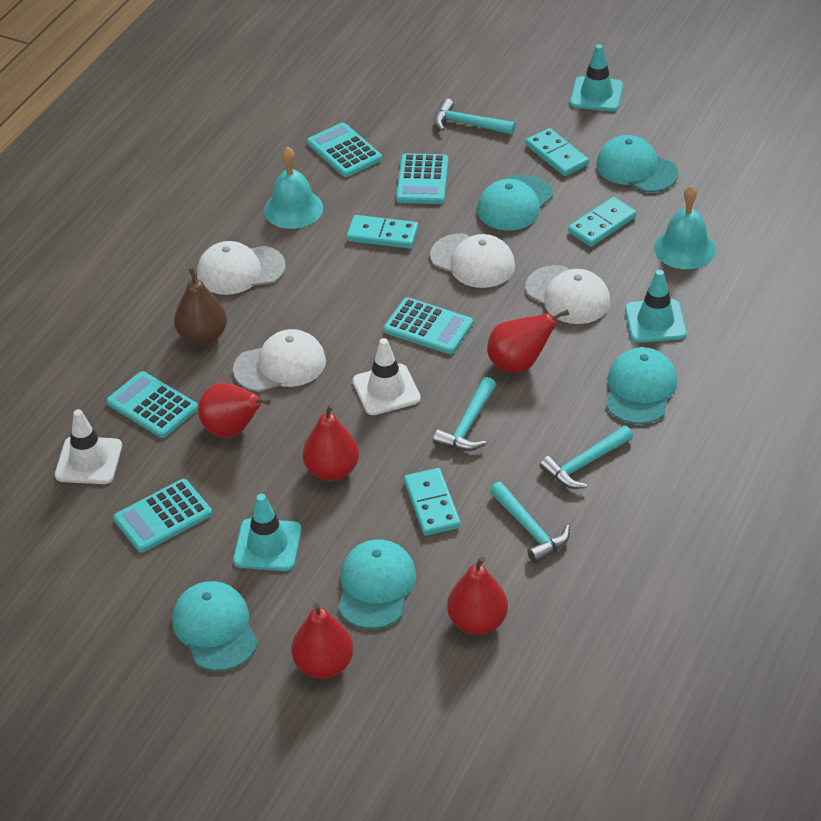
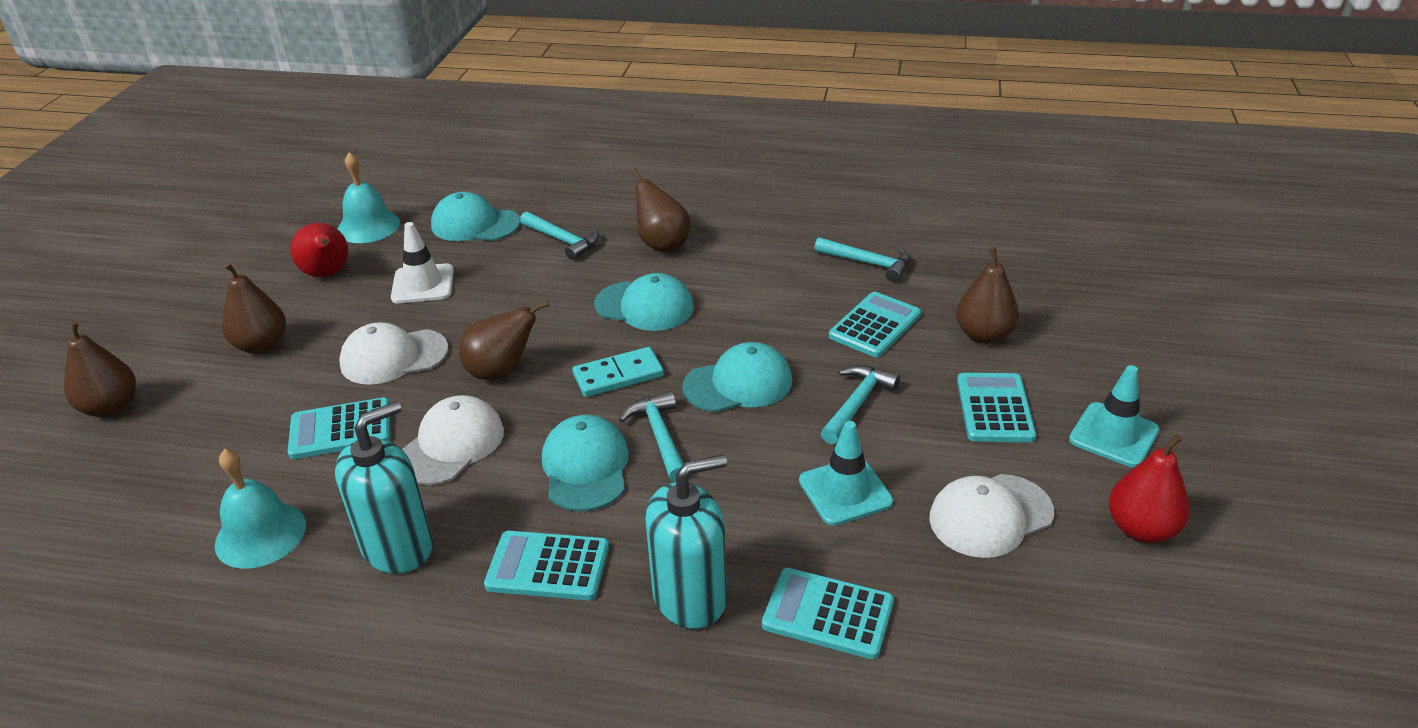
brown pear: [174,267,227,345] = 1 -> [64,320,136,417] [222,262,286,354] [459,300,549,380] [631,168,690,252] [956,246,1019,344] = 5
red pear: [198,383,271,438] [291,603,353,679] [303,404,359,481] [447,557,508,635] [487,309,569,373] = 5 -> [290,223,348,277] [1109,434,1190,543] = 2
turquoise cap: [172,581,258,671] [338,540,416,629] [477,174,553,230] [596,135,678,192] [606,347,677,424] = 5 -> [431,192,520,241] [542,415,629,511] [594,273,694,331] [682,342,792,412] = 4
turquoise domino: [347,215,418,248] [404,468,461,536] [526,128,589,176] [568,197,637,247] = 4 -> [572,347,664,397] = 1
turquoise soap dispenser: none = 0 -> [335,401,433,574] [645,454,727,629] = 2
turquoise traffic cone: [233,494,302,571] [570,44,623,112] [625,270,687,343] = 3 -> [799,421,893,526] [1069,365,1160,467] = 2
white cap: [197,241,286,295] [233,329,326,392] [430,233,515,288] [525,265,610,324] = 4 -> [339,323,449,385] [402,395,504,485] [929,474,1054,558] = 3
white traffic cone: [55,409,122,484] [353,338,421,415] = 2 -> [391,222,454,303] = 1

